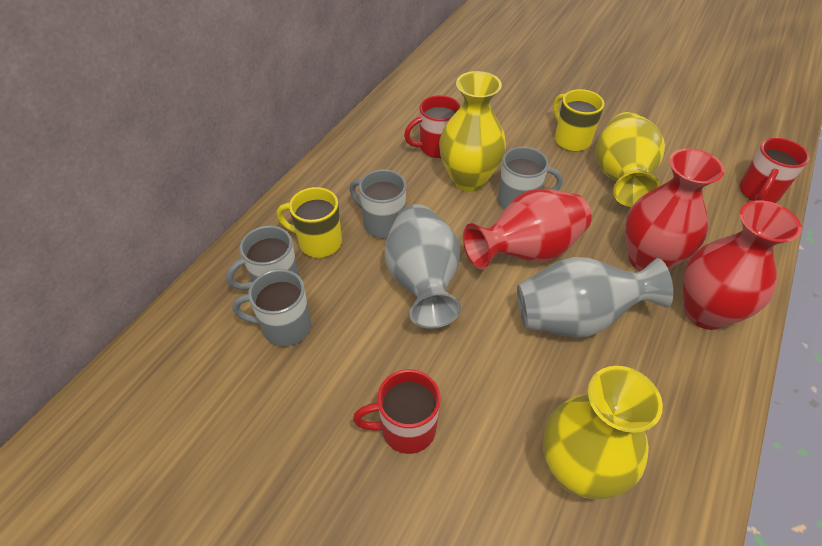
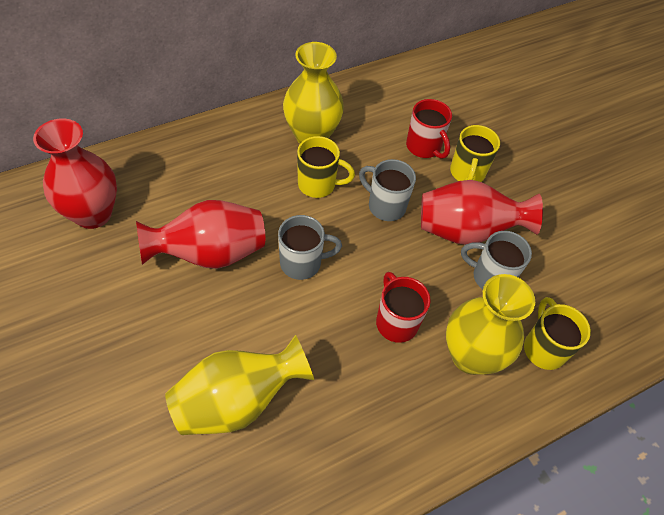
grey mug: [226,226,299,290] [232,269,311,346] [350,169,406,238] [498,147,563,209] = 4 -> [278,215,342,280] [359,159,416,221] [461,231,532,289] = 3
grey vase: [385,204,461,329] [517,257,673,337] = 2 -> none = 0
red mug: [353,369,441,454] [404,95,461,158] [739,138,809,203] = 3 -> [376,272,431,343] [406,99,452,159] = 2
yellow mug: [277,187,342,258] [553,89,604,151] = 2 -> [297,136,355,198] [450,125,500,182] [524,297,591,370] = 3

